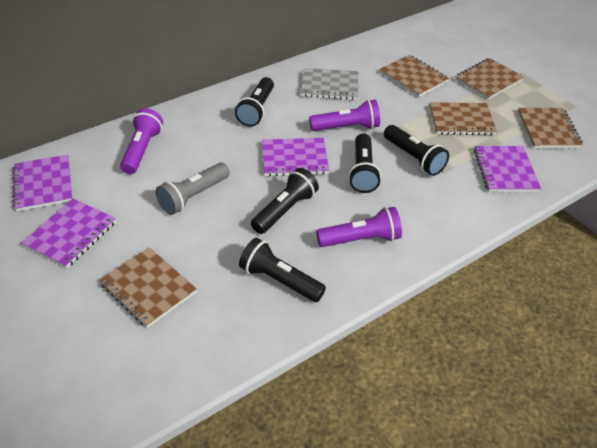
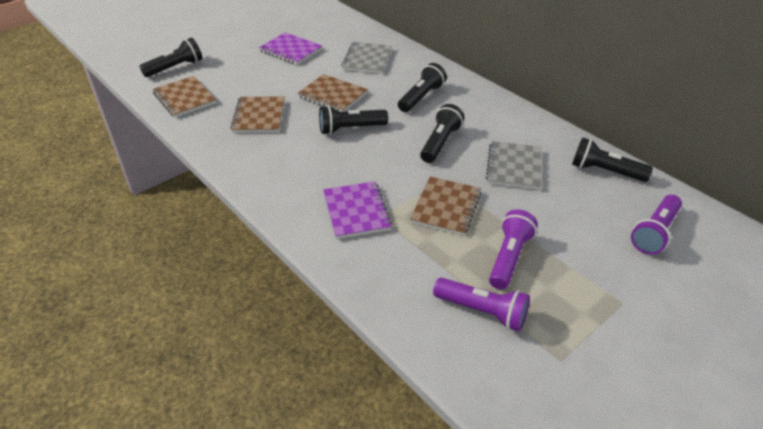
brown notebook: [99,247,197,328] [380,55,449,97] [430,102,497,135] [455,58,524,100] [518,108,583,148] = 5 -> [152,76,216,117] [230,96,285,133] [297,74,368,112] [410,177,482,236] = 4
grey flashlight: [156,163,230,215] = 1 -> none = 0
grey notebook: [301,68,358,100] = 1 -> [341,42,392,74] [486,141,541,190] = 2
purple notebook: [13,155,73,212] [22,199,116,268] [262,138,329,176] [474,146,541,192] = 4 -> [259,32,322,65] [323,181,392,239] = 2

